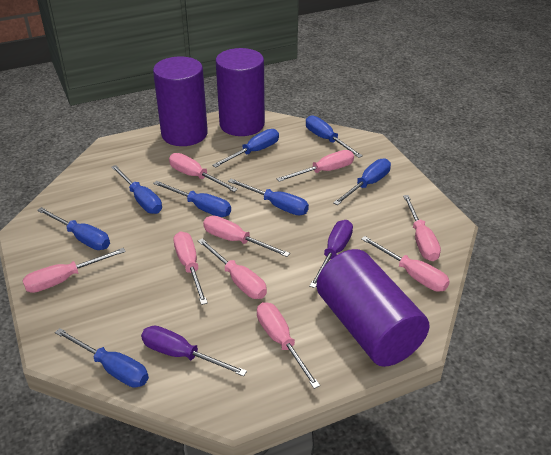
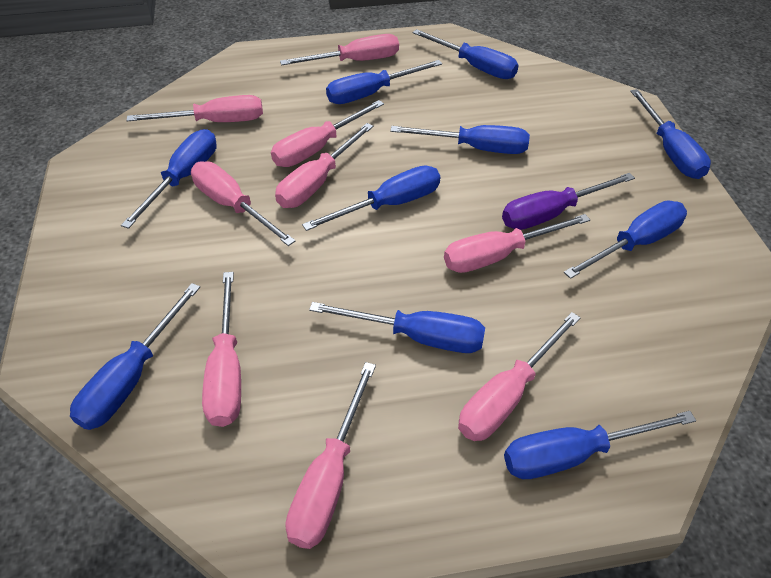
blue screwdriver: [37,207,110,250] [55,328,149,388] [111,165,162,214] [153,181,231,217] [212,129,279,168] [228,179,309,215] [306,116,363,158] [333,158,391,205] = 8 -> [70,283,200,430] [121,129,217,229] [302,166,440,231] [309,302,485,353] [326,60,442,104] [390,125,530,154] [413,29,519,79] [504,411,696,479] [564,201,687,279] [630,89,711,179] = 10
purple cylinder: [153,56,208,146] [216,48,265,136] [317,249,429,367] = 3 -> none = 0
purple screwdriver: [141,325,247,376] [309,220,353,288] = 2 -> [502,173,635,230] = 1

